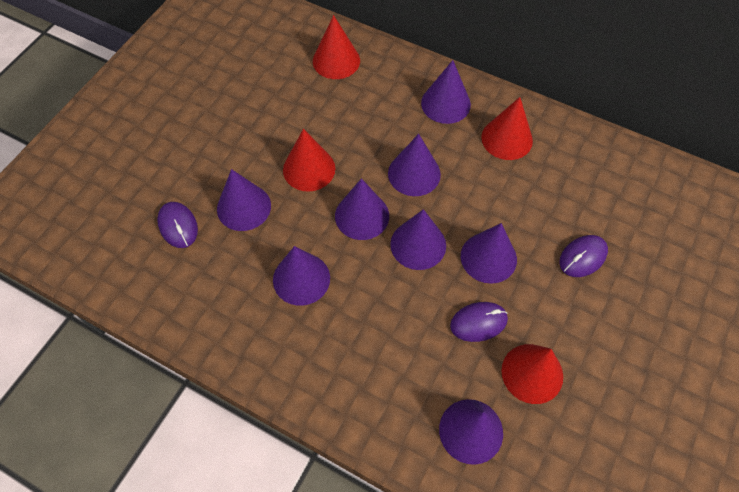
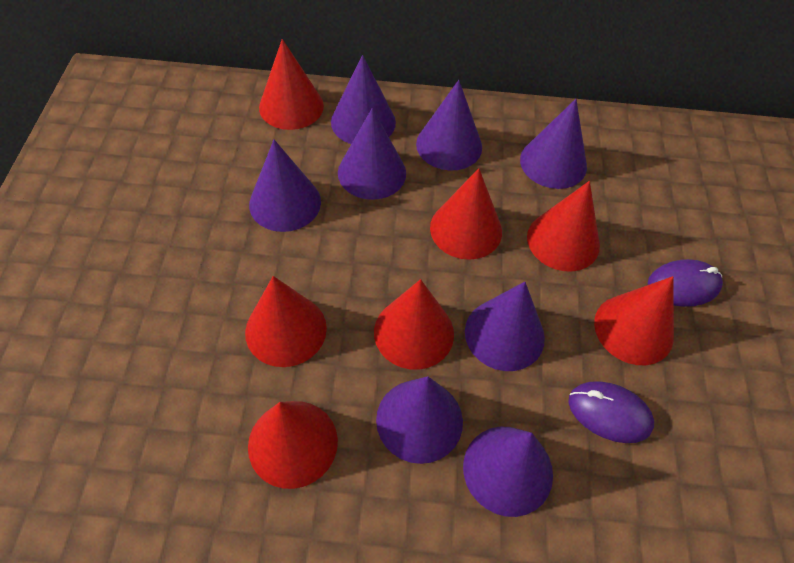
purple mouse: [157,202,198,248] [450,302,508,342] [559,235,608,277] = 3 -> [568,381,654,443] [648,259,723,307] = 2
red cone: [283,129,336,192] [313,15,360,79] [481,97,533,160] [501,344,563,404] = 4 -> [245,276,327,367] [248,401,338,489] [259,39,324,130] [374,279,454,370] [430,168,502,260] [527,181,600,272] [594,276,674,365] = 7

